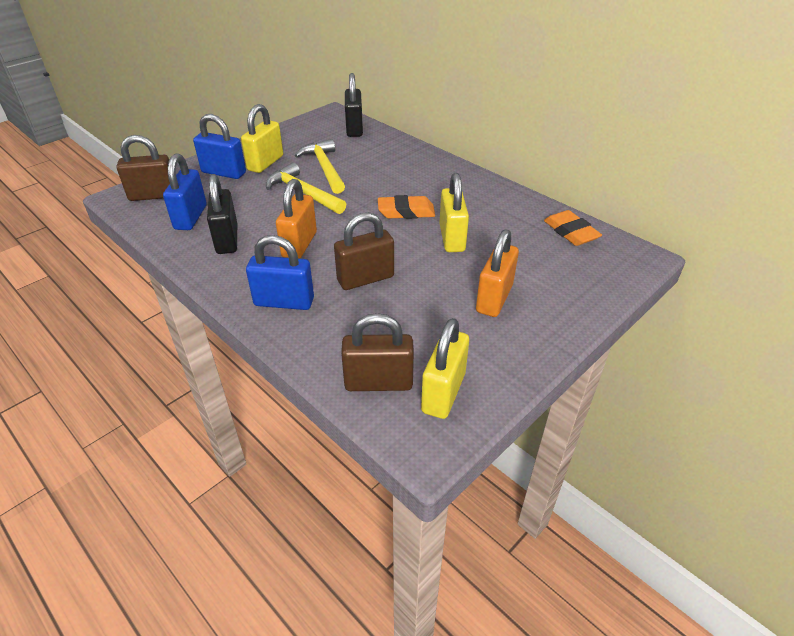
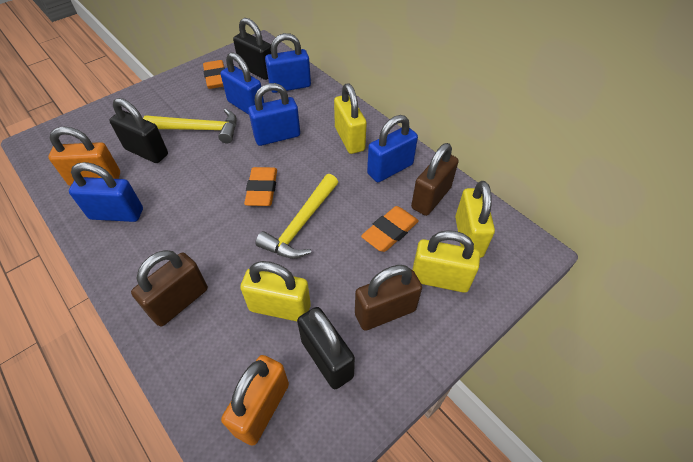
black padlock: [207,174,237,254] [345,73,363,137] = 2 -> [109,98,168,163] [233,18,271,80] [297,307,355,389] = 3
blue padlock: [163,153,207,230] [193,114,246,179] [246,235,314,310] = 3 -> [69,162,143,222] [220,52,264,115] [248,83,300,146] [265,33,311,93] [367,115,418,182] = 5
orange eraser: [378,195,435,219] [544,210,602,246] = 2 -> [203,60,225,89] [244,167,277,206] [361,206,419,252] = 3
yellow padlock: [241,104,283,173] [421,318,469,419] [440,173,469,252] = 3 -> [240,261,311,321] [334,83,367,154] [412,230,480,293] [455,181,495,258] = 4

